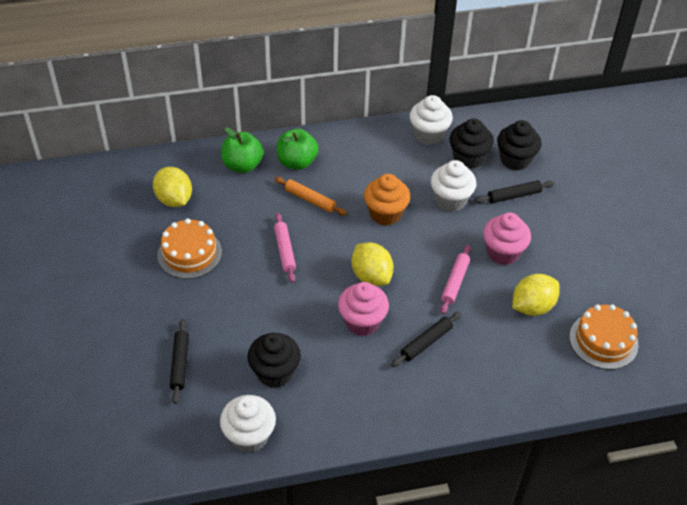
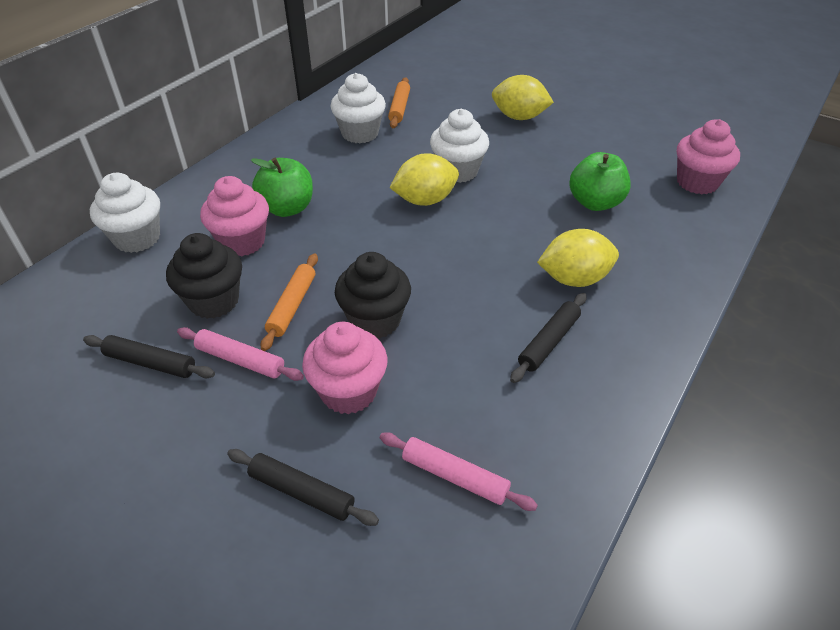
black cupcake: [247,333,301,388] [450,118,494,169] [497,120,541,171] = 3 -> [166,233,242,319] [335,252,411,339] = 2
orange cake: [157,218,222,279] [570,304,638,370] = 2 -> none = 0
orange cupcake: [364,174,410,226] = 1 -> none = 0
orange rolling pin: [274,177,347,215] = 1 -> [260,254,318,351] [388,77,410,128] = 2
pink cupcake: [338,282,389,336] [483,212,531,265] = 2 -> [200,176,269,256] [302,322,387,414] [677,119,740,194] = 3

